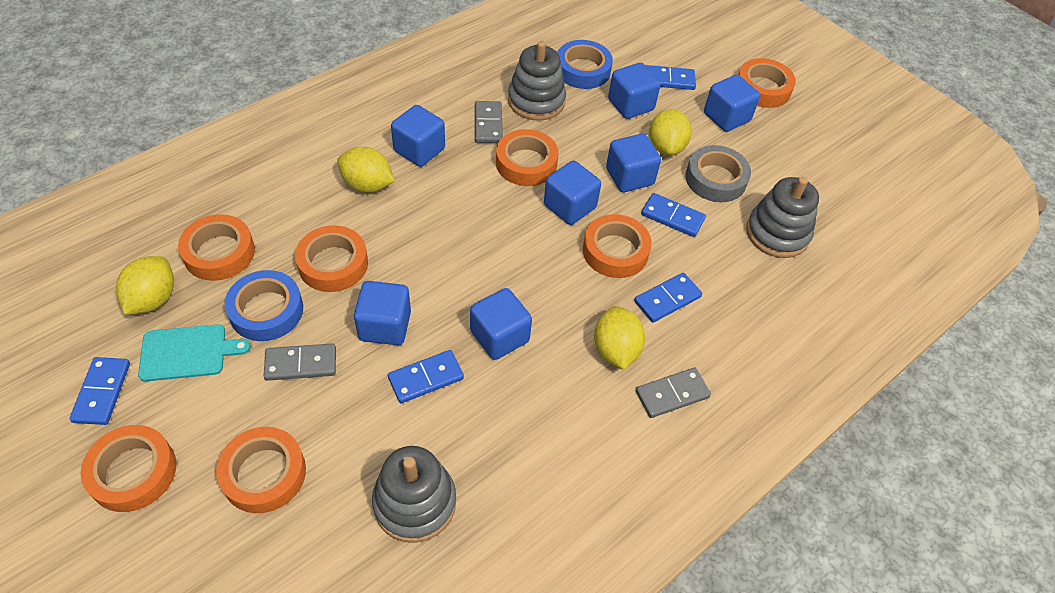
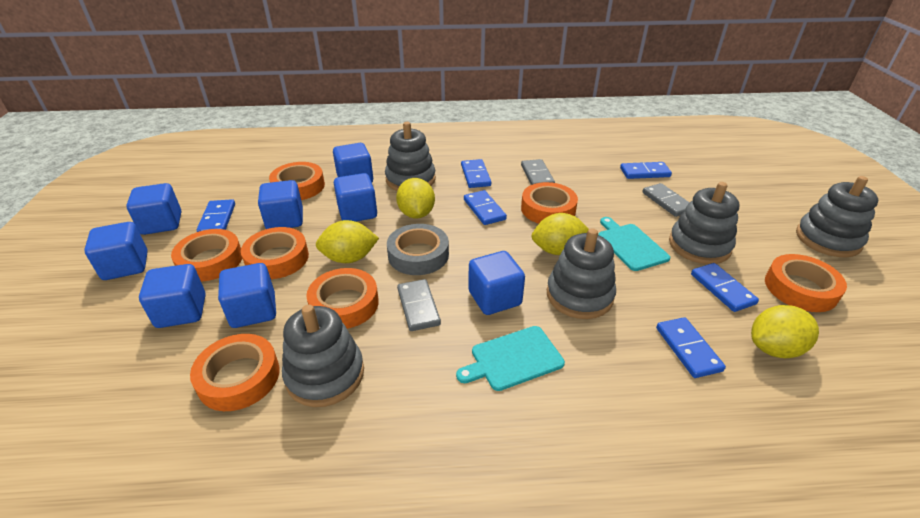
blue cube: [354,281,411,345] [391,105,445,167] [470,288,532,360] [544,161,601,225] [606,134,661,192] [608,63,661,119] [704,75,760,132] = 7 -> [84,222,148,280] [126,183,181,235] [139,264,206,328] [218,263,276,328] [258,180,303,229] [333,143,373,182] [334,173,377,222] [468,251,525,315] = 8
blue domino: [69,357,130,425] [388,350,464,403] [634,273,702,323] [641,193,706,237] [645,65,696,90] = 5 -> [197,199,235,232] [461,159,491,188] [464,190,507,225] [620,162,672,179] [656,317,726,378] [691,263,759,312] = 6
blue tape: [225,270,303,341] [557,40,613,89] = 2 -> none = 0
grey stacking toy: [372,446,456,543] [508,41,566,121] [746,177,819,258] = 3 -> [282,305,364,407] [385,122,436,191] [547,228,616,319] [669,182,739,264] [796,176,878,257] = 5
turquoise cutting board: [138,324,251,382] = 1 -> [456,326,565,391] [598,217,670,271] = 2

